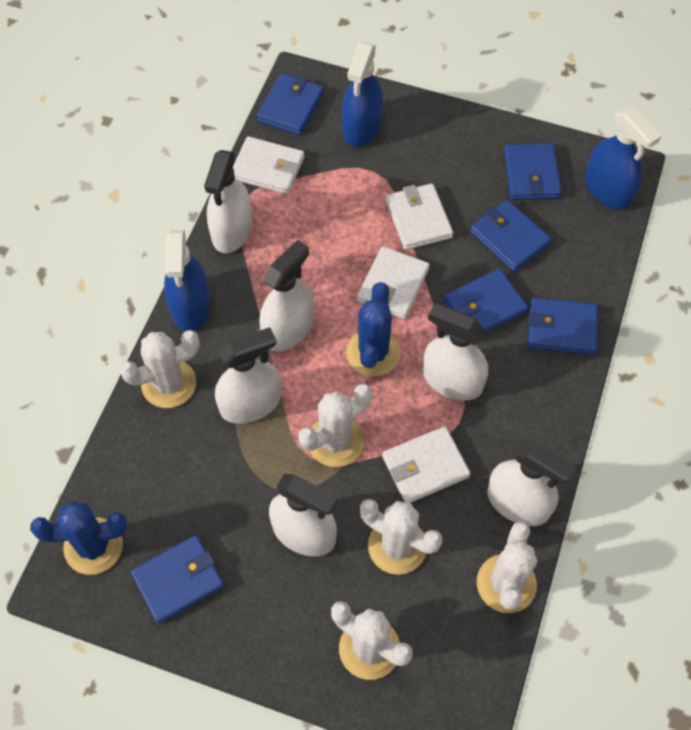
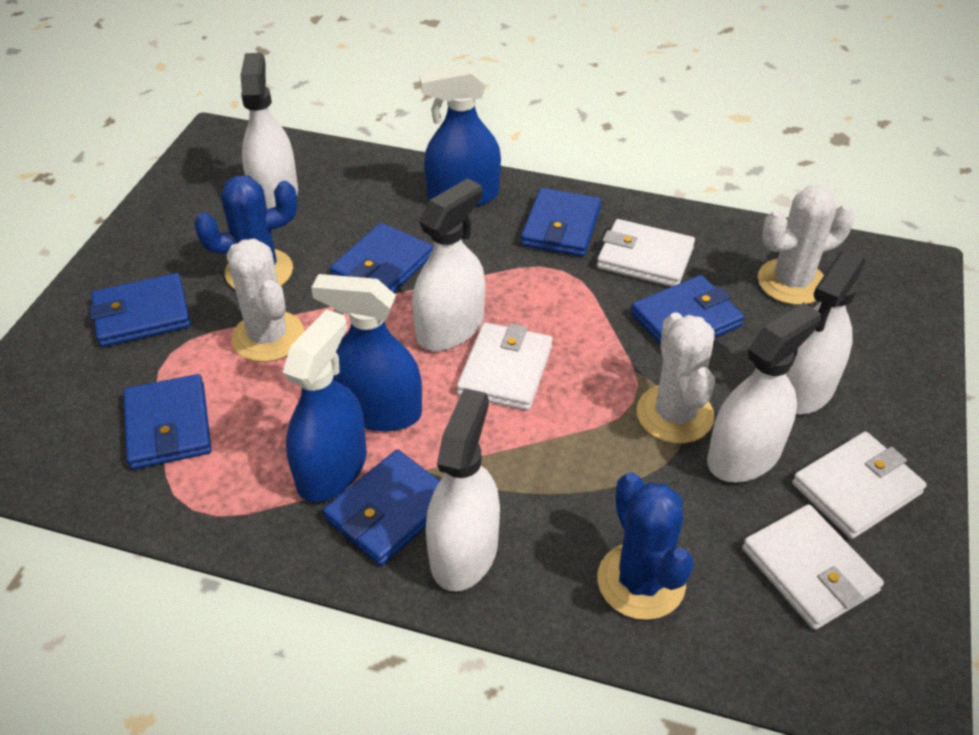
white cactus: [119,330,200,408] [299,384,372,467] [331,601,413,680] [360,499,443,575] [477,522,537,613] = 5 -> [227,239,304,362] [636,312,715,443] [758,186,855,305] = 3
white spray bottle: [204,150,252,253] [215,327,281,424] [259,240,314,352] [269,474,338,557] [423,303,488,401] [488,440,576,526] = 6 -> [241,53,298,209] [412,178,485,351] [426,388,500,592] [707,302,821,482] [786,250,866,415] = 5

